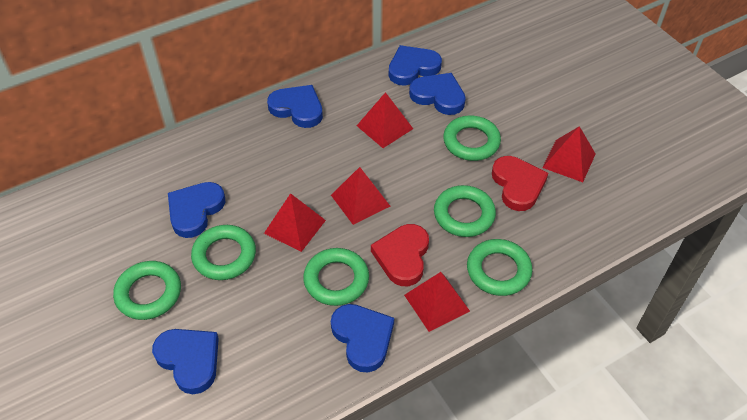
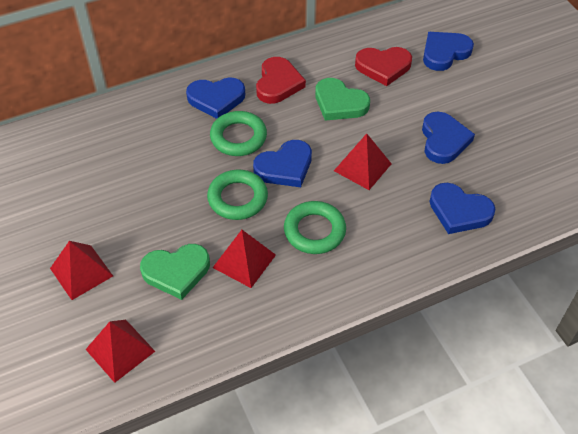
blue heart: [152,329,219,394] [168,182,225,238] [267,85,323,128] [331,304,394,373] [389,45,442,86] [409,73,466,115] = 6 -> [186,77,245,119] [253,140,312,187] [422,112,475,164] [423,32,474,71] [429,183,495,234] = 5
green heart: none = 0 -> [140,244,210,300] [315,78,370,121] = 2
green ring: [113,261,181,320] [191,225,256,280] [303,248,369,306] [434,185,496,237] [443,115,501,161] [467,239,532,296] = 6 -> [207,170,268,220] [210,111,267,156] [284,201,346,254] = 3
red pyramid: [264,193,326,252] [331,167,390,225] [357,92,413,148] [404,272,470,332] [542,126,595,182] = 5 -> [50,241,113,300] [85,320,155,383] [213,230,276,288] [334,133,392,190] = 4

